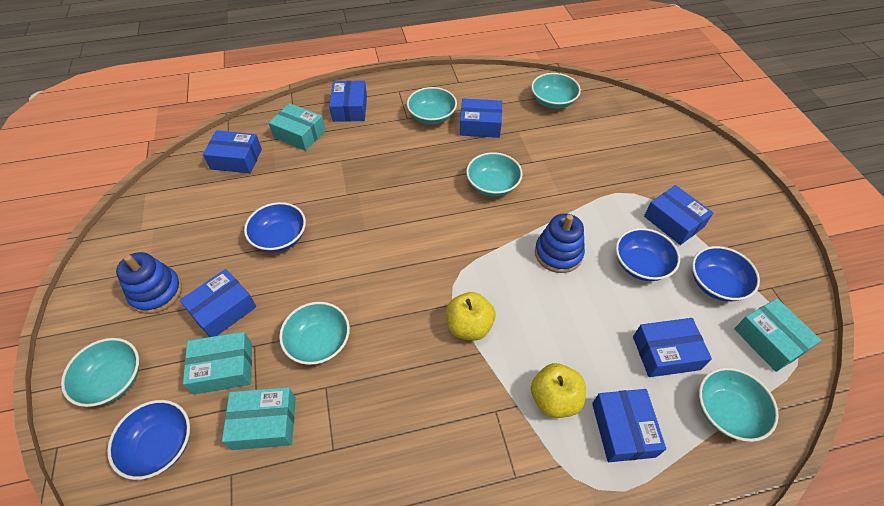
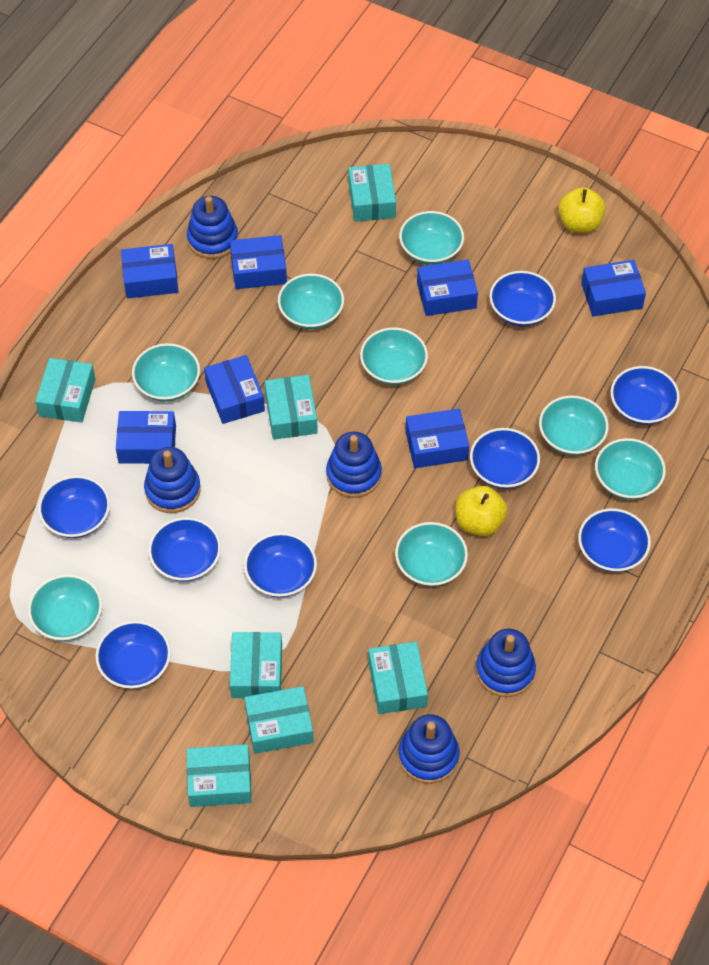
blue bowl: [107,400,190,480] [244,202,306,252] [616,228,680,281] [692,246,760,302] = 4 -> [38,475,110,538] [95,621,171,689] [148,517,221,582] [244,533,317,597] [470,428,540,489] [489,271,556,327] [578,508,651,572] [611,366,680,425] = 8
blue stacking toy: [116,252,182,314] [535,213,585,273] = 2 -> [144,447,201,513] [187,196,238,259] [326,432,382,498] [398,714,460,784] [476,629,536,697] = 5
turquoise bowl: [61,338,139,407] [279,302,350,365] [407,87,457,124] [466,152,523,197] [531,73,581,109] [699,368,779,442] = 6 -> [28,574,102,641] [132,343,200,402] [278,274,344,329] [360,327,428,385] [395,522,468,586] [399,211,464,265] [539,395,609,456] [595,438,666,500] = 8
turquoise box: [183,332,252,395] [222,387,296,450] [269,103,326,151] [734,298,822,372] = 4 -> [35,358,96,423] [187,744,252,807] [230,632,282,698] [244,686,314,754] [265,375,318,439] [348,164,396,222] [368,642,428,714] = 7

